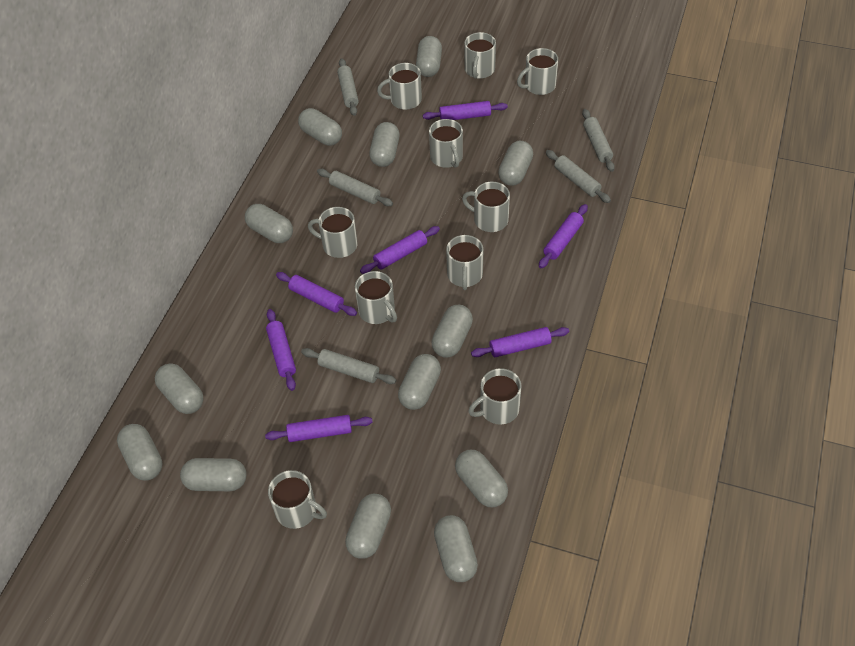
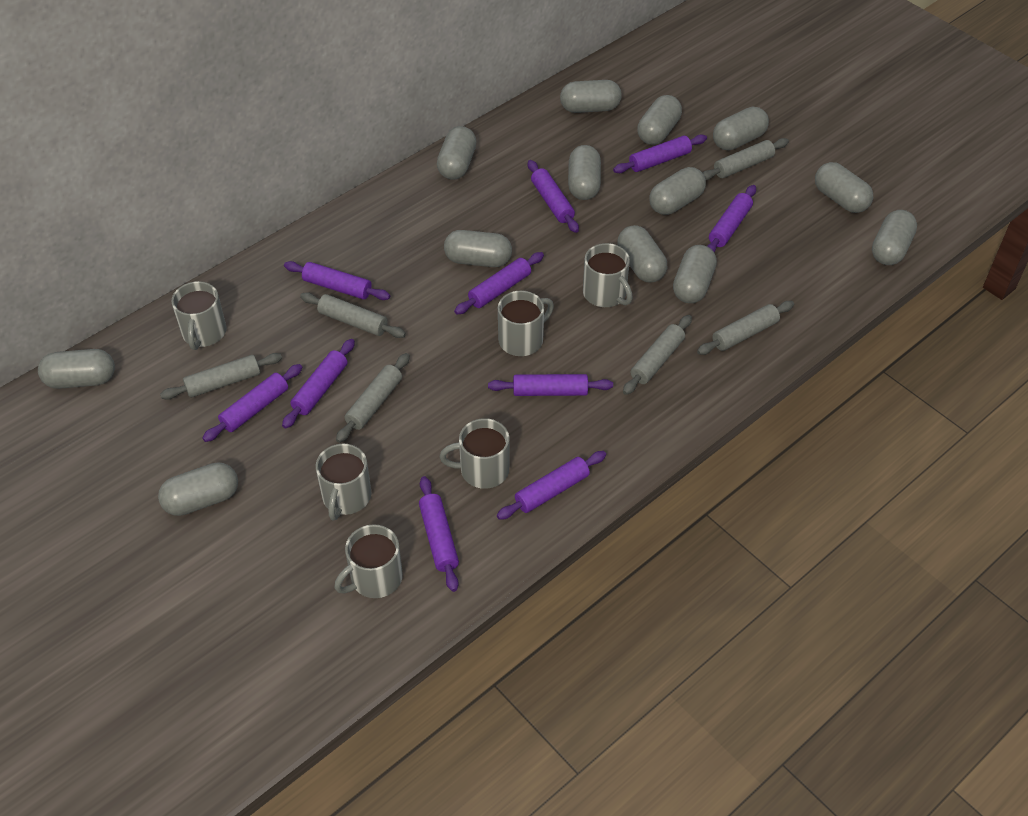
grey mug: [268,470,327,529] [308,207,358,258] [355,271,397,324] [377,63,422,110] [429,119,463,168] [446,235,484,290] [462,182,510,232] [464,32,496,79] [468,368,521,424] [517,48,558,95] = 10 -> [171,281,227,350] [316,444,372,520] [335,524,403,598] [440,418,509,489] [498,290,554,356] [583,243,633,307] = 6
grey rolling pin: [301,348,396,384] [317,169,393,206] [337,58,359,116] [546,150,611,203] [582,109,615,172] = 5 -> [160,353,282,400] [300,292,406,338] [336,353,410,443] [623,315,692,395] [697,301,794,355] [703,138,789,180] = 6
purple rolling pin: [265,415,373,442] [266,309,296,391] [276,272,357,316] [360,226,440,274] [423,101,508,120] [471,327,569,357] [539,204,588,268] = 7 -> [202,364,303,442] [282,339,355,429] [284,261,390,300] [419,476,459,592] [454,252,544,314] [488,374,613,396] [497,451,606,520] [528,160,579,233] [613,135,707,173] [707,185,756,253] = 10

